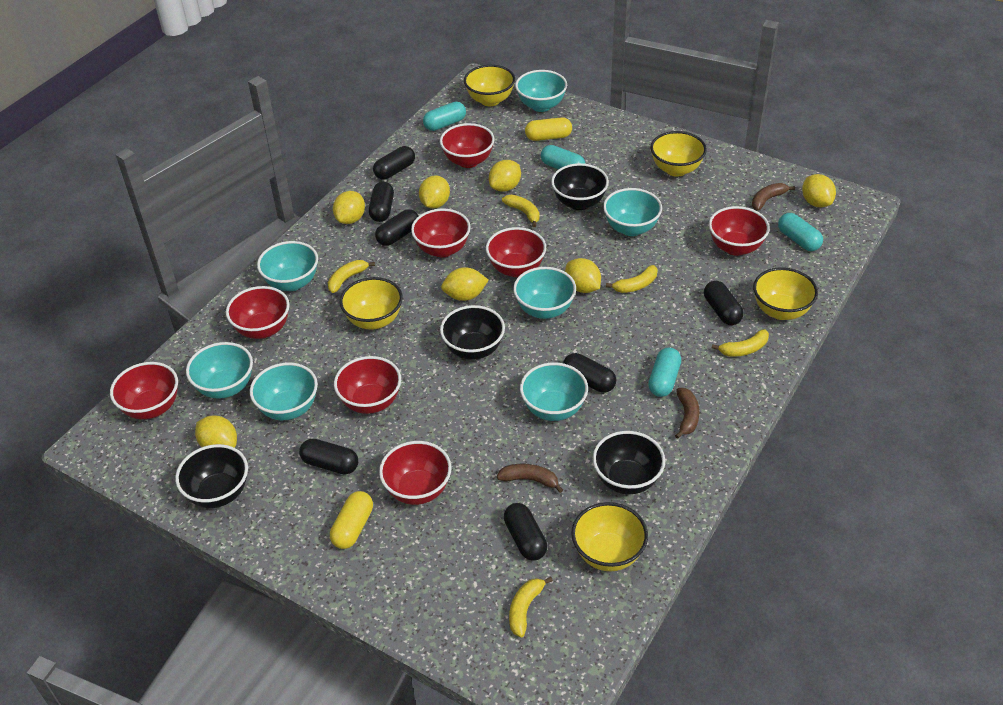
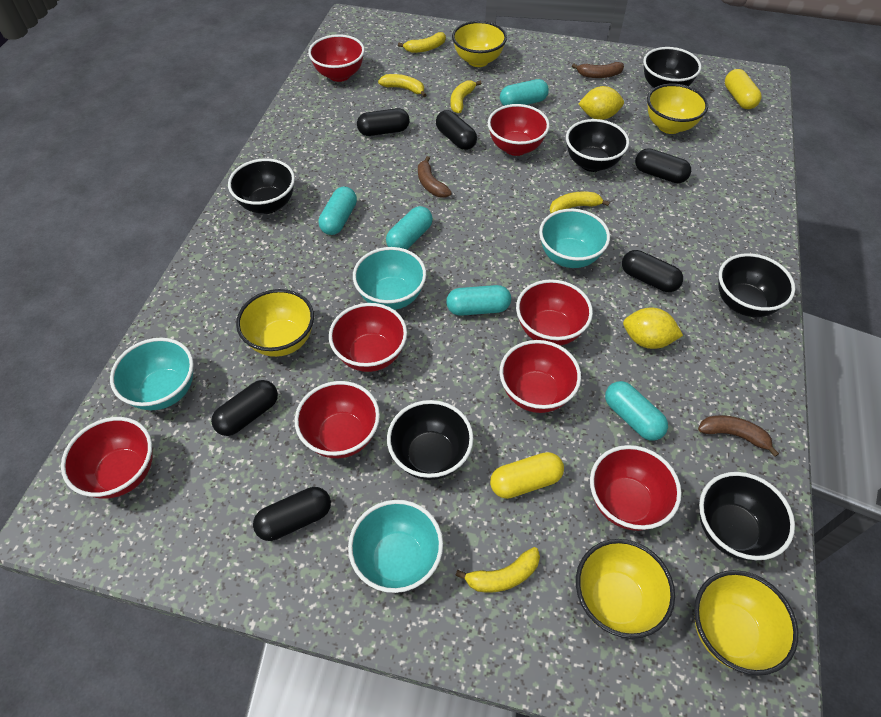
black bowl: [175,444,248,508] [440,305,505,360] [551,163,609,210] [593,431,665,494] = 4 -> [228,158,295,214] [387,400,474,480] [566,119,629,172] [643,47,701,88] [699,472,795,561] [718,253,795,317] = 6
black capsule: [299,438,358,475] [369,182,394,222] [373,146,415,179] [375,209,418,246] [504,503,547,561] [563,353,616,393] [704,281,744,325] = 7 -> [211,380,278,436] [253,487,331,541] [357,108,410,136] [436,110,477,150] [622,250,683,292] [635,148,691,183] = 6
turquoise bowl: [186,342,253,398] [250,362,318,420] [257,241,318,291] [513,267,576,319] [515,70,567,112] [520,362,588,421] [603,188,662,236] = 7 -> [110,338,194,410] [348,500,443,593] [353,247,426,310] [539,209,610,268] = 4
turquoise capsule: [423,102,466,131] [541,145,586,170] [648,348,681,397] [778,213,823,251] = 4 -> [319,186,357,235] [386,206,433,250] [446,285,511,316] [500,79,549,106] [605,381,668,441] = 5
yellow lemon: [195,415,237,448] [333,191,365,224] [419,176,450,209] [441,267,489,301] [489,160,521,192] [565,258,601,293] [802,174,836,207] = 7 -> [578,86,624,120] [623,308,683,349] = 2

